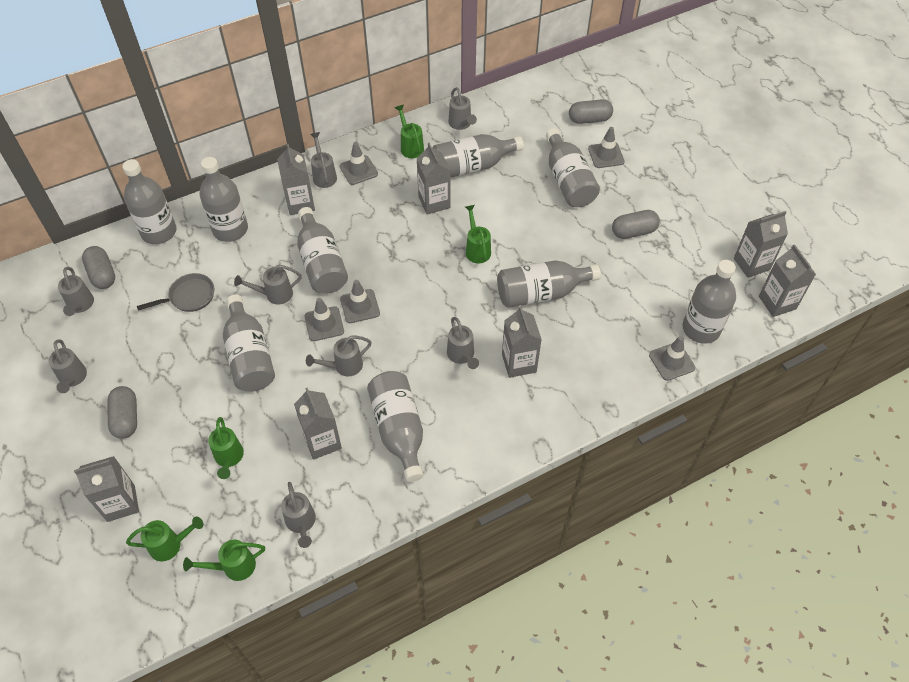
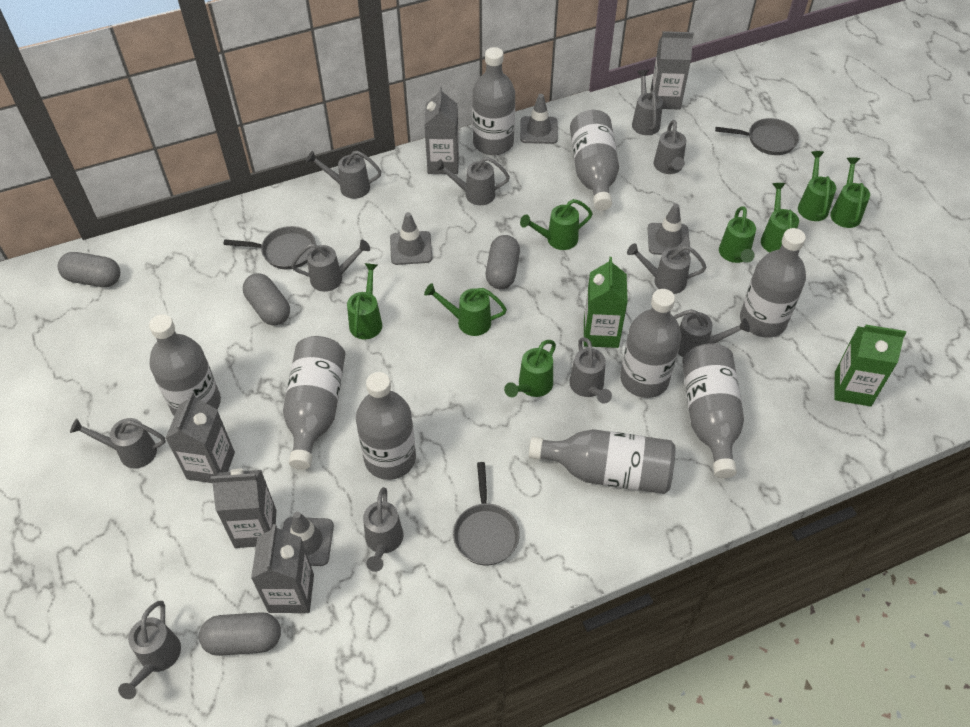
green carton: none = 0 -> [584,257,628,348] [834,325,906,407] = 2
green watering can: [126,516,203,562] [183,540,265,581] [208,417,244,479] [395,105,424,158] [465,205,491,263] = 5 -> [347,263,382,339] [424,283,507,336] [504,340,556,397] [520,199,593,250] [719,206,756,263] [761,183,799,252] [798,151,836,221] [830,157,870,228] = 8
grey carton: [74,456,139,522] [277,144,315,215] [294,388,342,460] [417,143,451,214] [502,306,542,378] [734,211,788,278] [759,244,816,317] = 7 -> [165,392,235,483] [211,468,276,548] [251,524,314,613] [424,86,459,174] [651,31,694,110] = 5
grey pan: [137,273,214,312] = 1 -> [224,226,316,270] [453,462,520,565] [715,118,799,155] = 3
grey traffic cone: [304,298,344,341] [340,142,378,185] [340,280,380,323] [588,127,625,168] [649,336,695,381] = 5 -> [283,512,334,566] [390,212,432,265] [520,94,558,144] [648,203,690,255] = 4
grey watering can: [48,339,87,393] [58,267,94,316] [234,265,302,305] [281,482,316,548] [306,335,372,376] [310,132,337,188] [447,317,479,369] [449,87,477,130] = 8 -> [70,418,166,468] [118,601,181,699] [291,240,370,292] [306,151,381,199] [363,487,403,572] [434,157,510,205] [569,337,612,404] [627,243,706,294] [632,70,663,135] [654,120,686,174] [674,309,750,357] = 11

